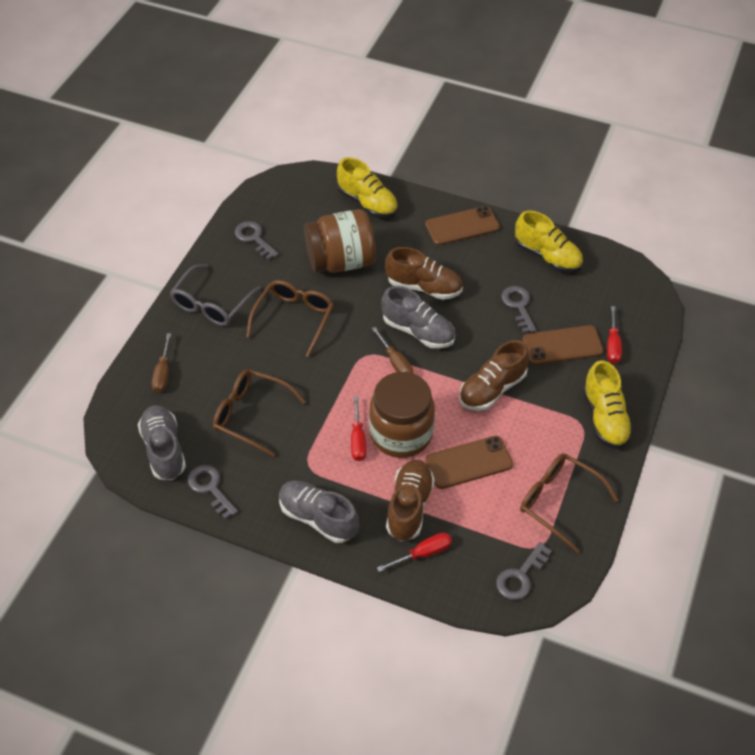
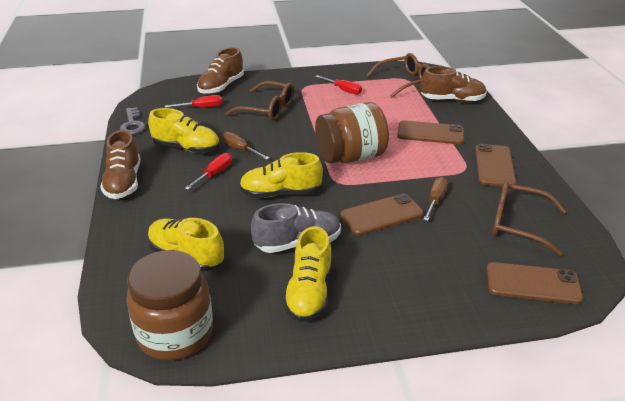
brown phone: [425,206,500,245] [425,436,513,489] [523,325,604,365] = 3 -> [340,193,424,235] [397,120,464,144] [475,144,516,187] [487,262,583,304] = 4
grey glasses: [170,264,261,326] = 1 -> none = 0
grey key: [188,465,238,519] [235,221,279,260] [496,542,552,600] [501,286,536,334] = 4 -> [120,107,146,135] = 1
grey shoe: [138,405,186,480] [279,481,359,543] [381,286,455,349] = 3 -> [251,203,341,253] = 1
yellow shoe: [337,157,398,218] [515,211,583,273] [582,360,634,449] = 3 -> [147,218,224,271] [148,108,220,153] [239,152,323,198] [283,226,332,322] = 4

